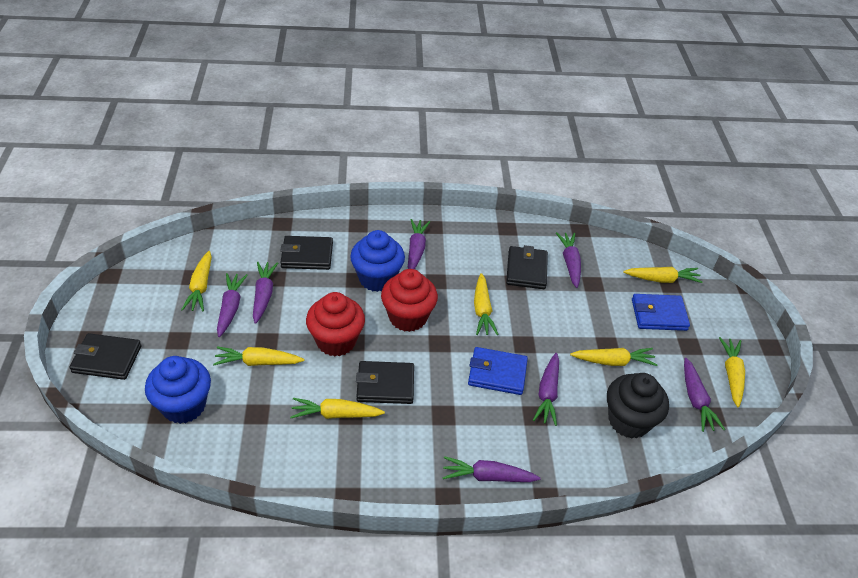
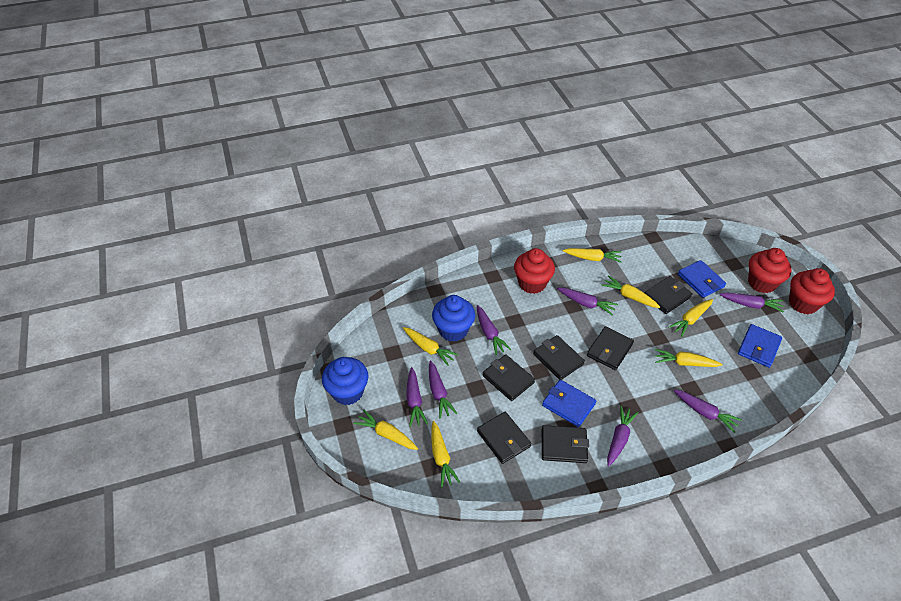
black cupcake: [607,373,669,439] = 1 -> none = 0
black wallet: [69,333,141,380] [280,236,333,270] [356,361,414,404] [506,245,548,289] = 4 -> [477,412,531,464] [483,354,535,401] [533,335,585,380] [542,425,589,463] [587,326,634,370] [644,276,693,314] = 6
blue wallet: [468,347,528,395] [632,294,690,331] = 2 -> [542,379,596,427] [678,260,726,298] [738,324,782,368] = 3
red cupcake: [306,292,365,356] [381,269,438,332] = 2 -> [514,248,555,294] [748,248,792,293] [789,268,835,314] = 3

